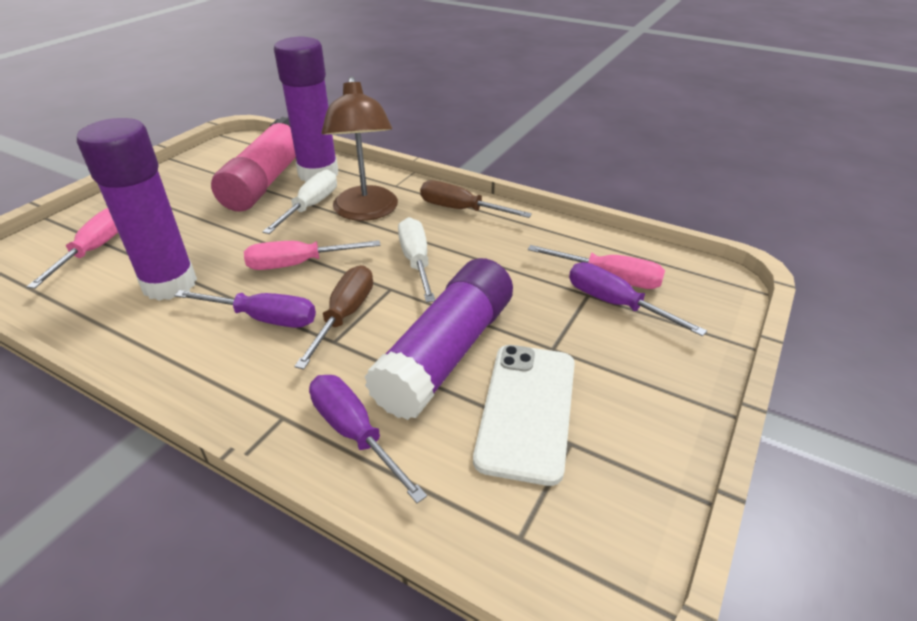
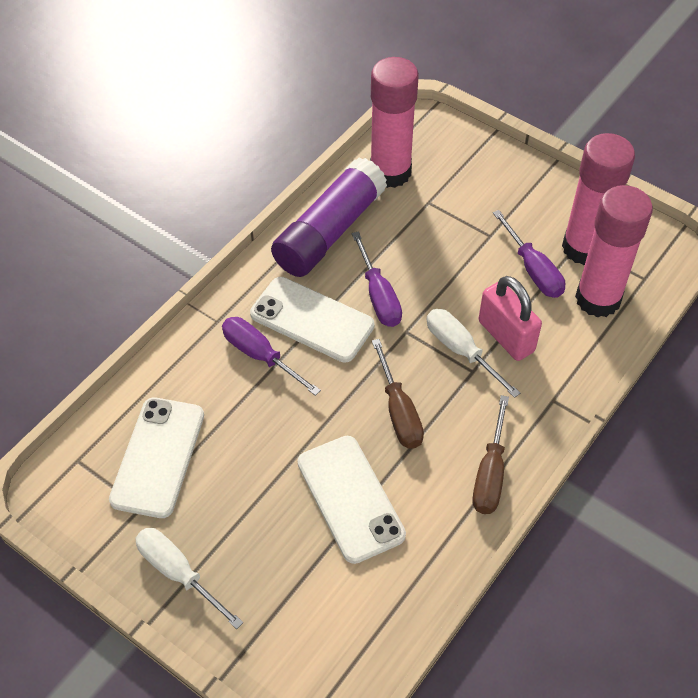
brown lamp: [321,76,398,221] = 1 -> none = 0
pink glue stick: [211,116,296,212] = 1 -> [370,57,419,188] [562,133,635,265] [575,185,653,317] = 3
pink padlock: none = 0 -> [479,276,542,361] = 1
pink screwdriver: [27,208,118,289] [244,240,380,270] [528,245,665,289] = 3 -> none = 0
purple glue stick: [77,118,197,301] [274,37,338,182] [364,258,513,420] = 3 -> [271,158,387,277] = 1
white phone: [473,345,575,486] = 1 -> [109,398,204,518] [250,277,374,362] [298,436,406,564] = 3

